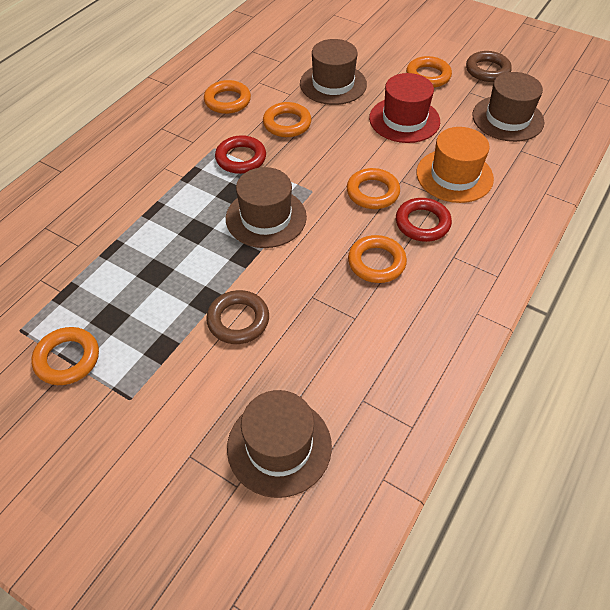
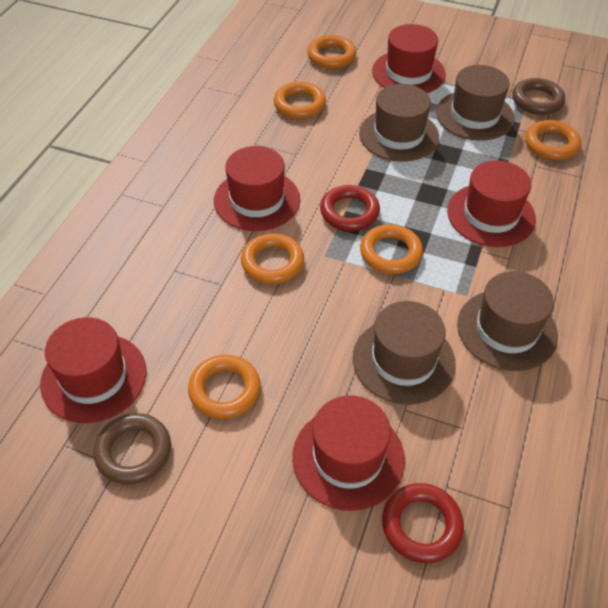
orange hat: [416,127,494,203] = 1 -> none = 0
red hat: [369,73,440,143] = 1 -> [40,317,147,423] [214,146,300,231] [292,395,405,511] [372,24,446,93] [447,160,536,247] = 5

